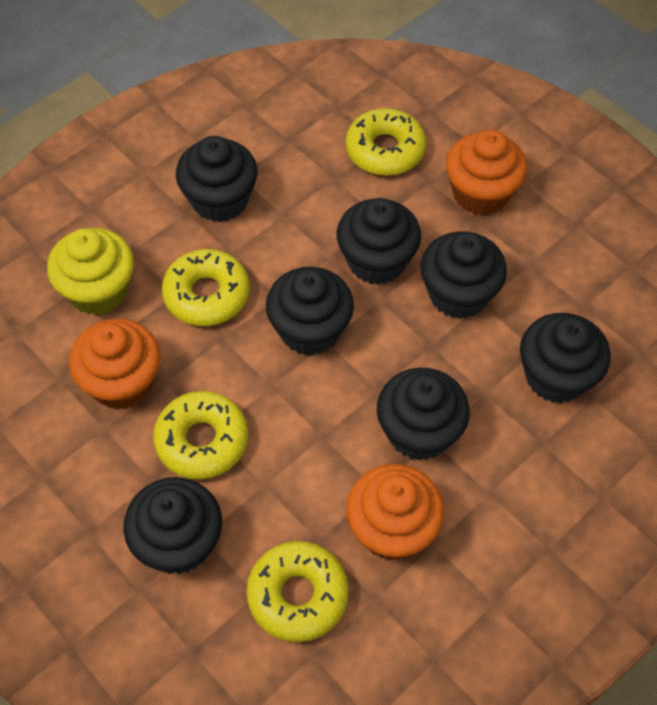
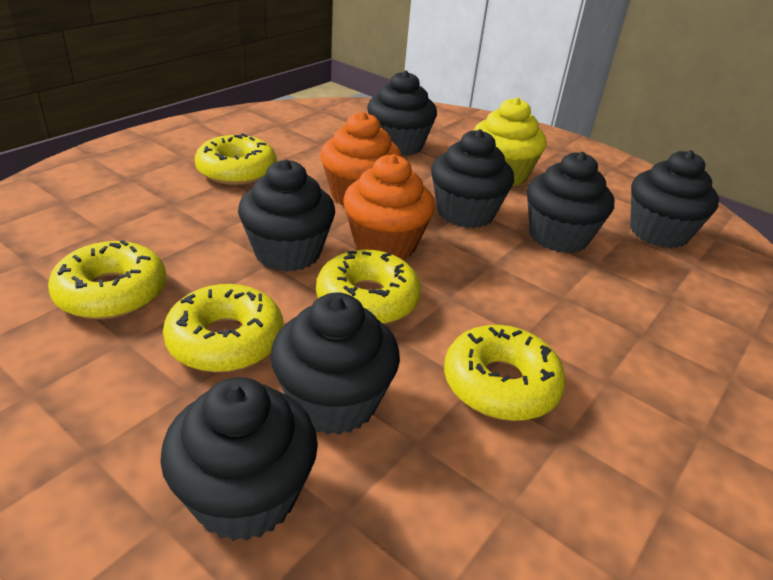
orange cupcake: [69,318,161,410] [346,464,444,561] [446,129,527,216] = 3 -> [320,112,402,205] [343,154,435,259] = 2
yellow donut: [153,391,248,479] [162,249,250,326] [246,541,349,642] [346,108,426,176] = 4 -> [48,240,166,320] [163,284,283,372] [195,133,277,185] [316,249,421,324] [444,325,566,421] = 5

